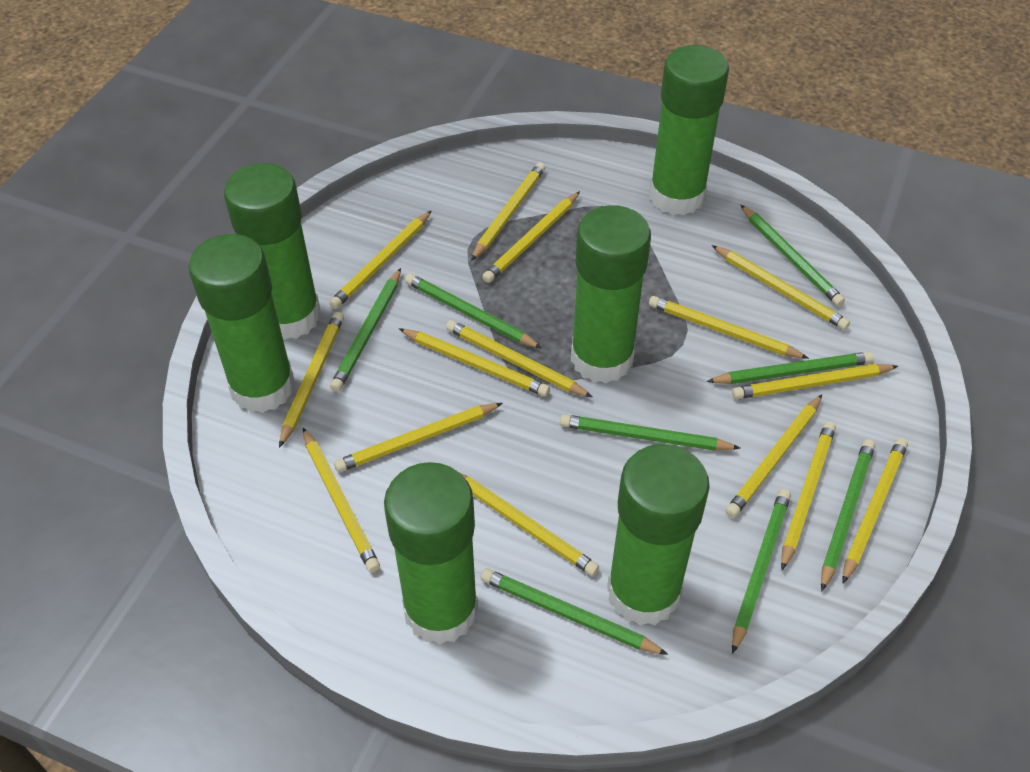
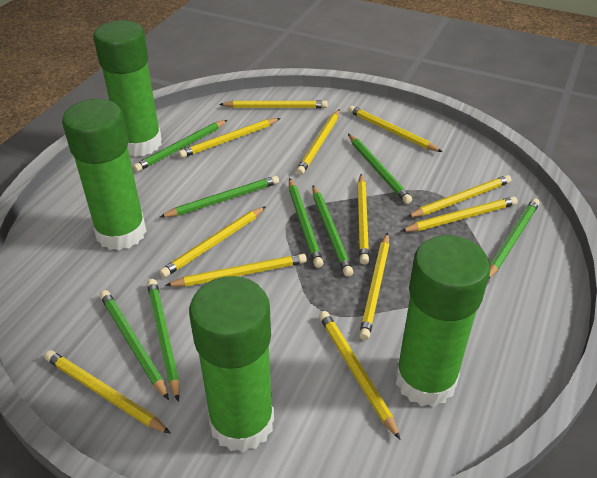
green glue stick: [189,234,295,413] [224,163,321,340] [384,462,478,645] [571,205,651,383] [607,444,710,626] [649,45,729,215] = 6 -> [62,99,146,250] [93,20,162,157] [189,276,274,452] [395,235,490,407] = 4
yellow pencil: [279,312,344,448] [303,428,380,573] [329,210,432,309] [334,403,503,472] [399,328,550,396] [446,320,592,397] [460,473,599,576] [471,162,546,261] [482,191,580,283] [649,296,809,359] [712,245,850,330] [726,394,822,518] [732,364,898,399] [781,421,836,570] [843,438,908,584] = 15 -> [44,350,171,434] [159,206,266,278] [165,254,307,286] [179,118,280,158] [219,100,328,108] [296,109,340,175] [319,311,401,440] [348,106,442,152] [357,174,369,264] [359,233,389,340] [401,196,518,232] [407,175,511,218] = 12

